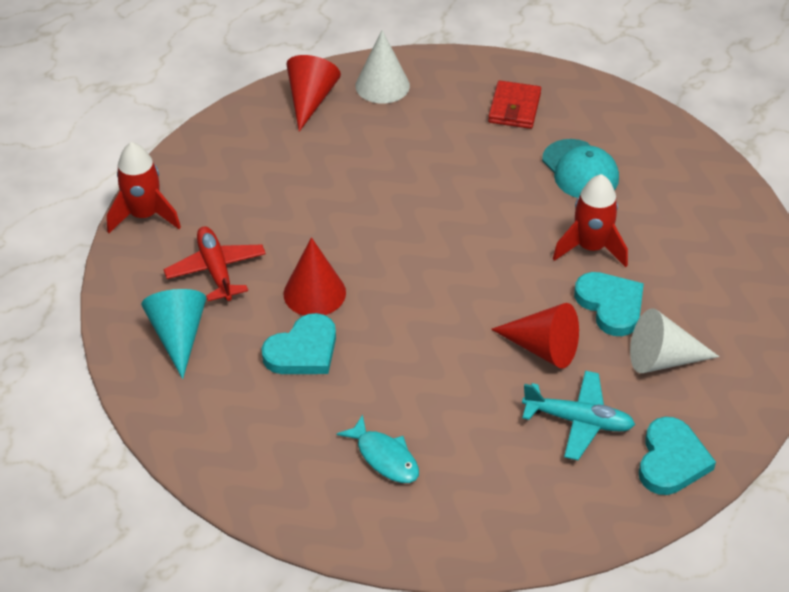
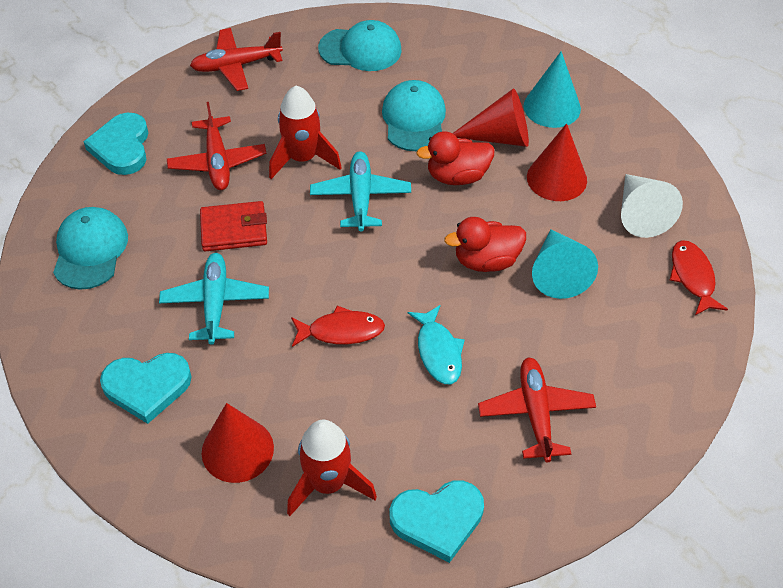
red duck: none = 0 -> [416,131,494,185] [444,217,526,272] = 2
red fish: none = 0 -> [291,306,385,347] [670,240,728,315] = 2
red plane: [164,226,266,301] = 1 -> [167,102,267,190] [190,28,283,91] [478,357,596,463] = 3
turquoise cap: [542,139,619,198] = 1 -> [53,207,128,290] [318,20,402,71] [382,80,446,151] = 3
turquoise cone: [141,289,206,379] = 1 -> [524,51,581,128] [532,229,598,299] = 2
turquoise plane: [522,371,635,460] = 1 -> [159,253,269,345] [310,151,411,231] = 2
white cone: [355,30,410,104] [630,308,719,373] = 2 -> [621,174,683,238] = 1

